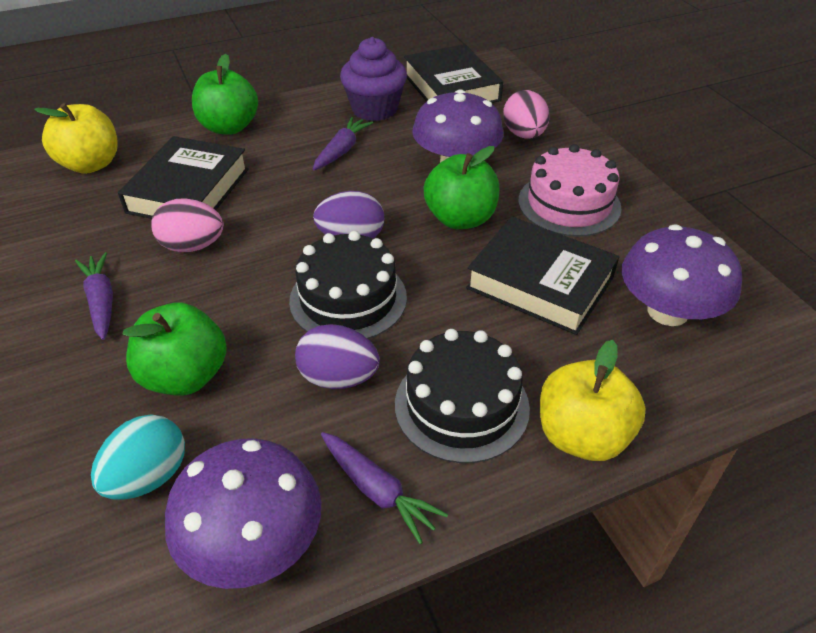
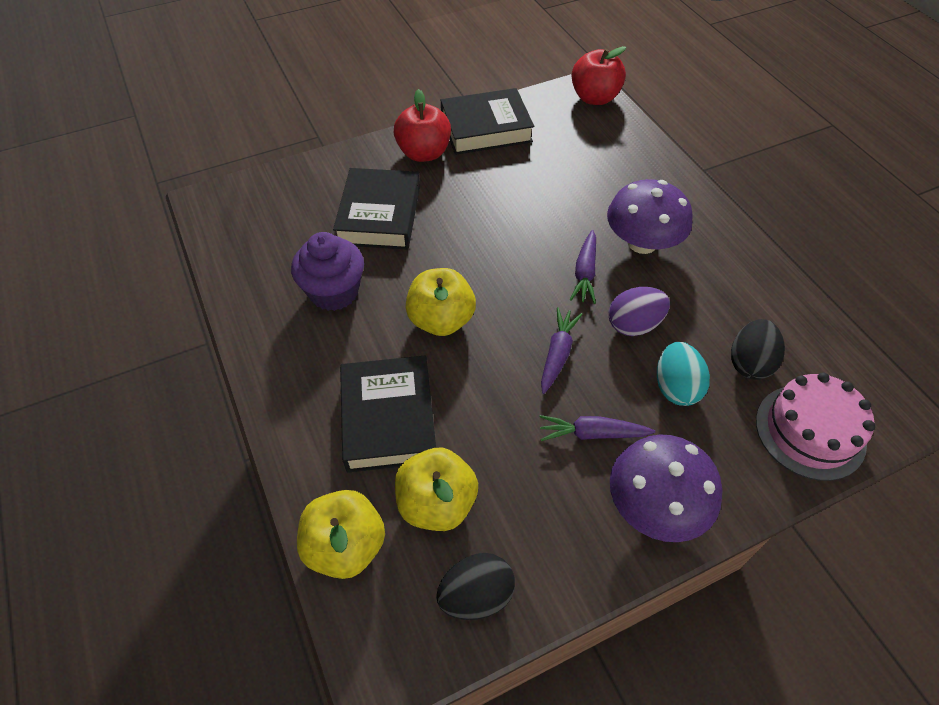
black cake: [289,231,407,339] [395,329,530,463] = 2 -> none = 0
black egg: none = 0 -> [436,553,515,620] [731,319,785,380] = 2
green apple: [122,303,227,396] [192,54,258,135] [424,146,499,229] = 3 -> none = 0
pink egg: [151,198,224,252] [503,90,550,139] = 2 -> none = 0
purple egg: [295,324,380,389] [313,191,384,238] = 2 -> [609,287,670,336] = 1
purple mushroom: [165,438,321,589] [412,89,504,163] [622,224,742,326] = 3 -> [607,179,693,254] [610,435,723,542] = 2
red apple: none = 0 -> [394,89,451,162] [572,46,626,105] = 2
yellow apple: [34,103,118,174] [540,340,646,461] = 2 -> [297,490,385,579] [395,448,478,531] [405,268,476,336] = 3

